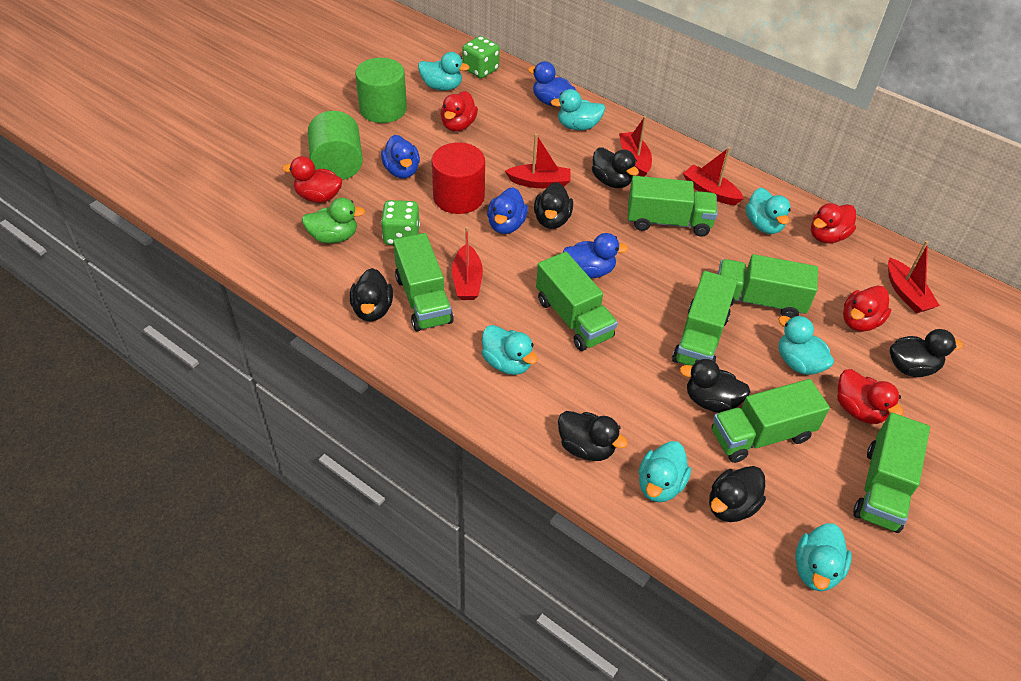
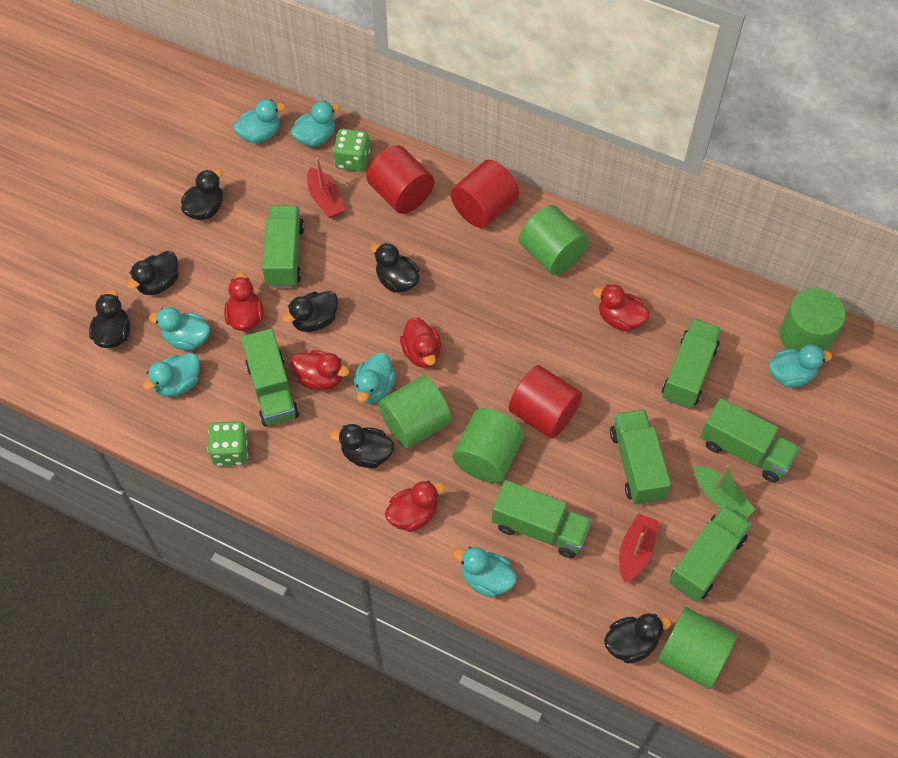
blue duck: [381,135,420,179] [487,187,528,234] [528,61,576,107] [563,233,629,278] = 4 -> none = 0
green boat: none = 0 -> [694,464,756,519] = 1
green cylinder: [308,111,363,180] [355,58,407,123] = 2 -> [378,375,452,449] [452,408,525,483] [519,205,589,275] [658,607,737,689] [779,288,846,351] = 5
green duck: [302,198,365,243] = 1 -> none = 0
red boat: [452,227,483,300] [505,134,571,188] [619,116,652,177] [683,147,744,205] [888,241,940,313] = 5 -> [307,157,345,218] [619,513,658,583] = 2
red cylinder: [432,143,485,214] = 1 -> [366,145,434,214] [451,160,519,228] [509,365,582,439] = 3

